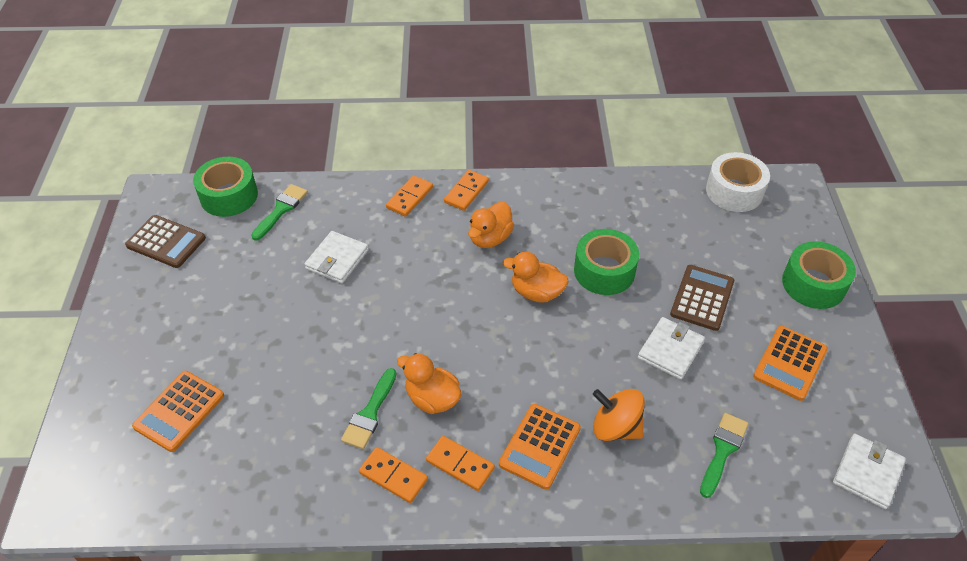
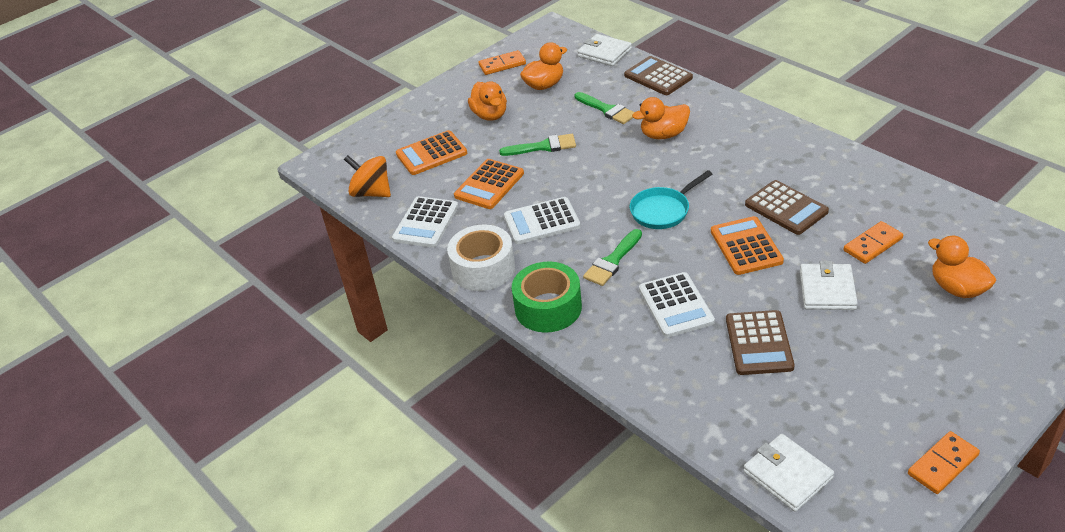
brown calculator: [125,215,206,268] [670,265,734,331] = 2 -> [624,56,693,95] [726,310,794,375] [745,180,829,235] = 3
green tape: [193,157,258,217] [574,229,639,295] [782,241,856,309] = 3 -> [512,262,582,332] = 1
orange domino: [359,447,428,503] [386,175,433,217] [426,436,495,491] [444,170,489,211] = 4 -> [479,50,526,75] [843,221,903,264] [908,431,980,494] = 3
orange duck: [397,353,462,414] [468,202,514,248] [503,252,568,303] = 3 -> [468,81,507,121] [520,43,567,90] [632,97,690,139] [928,236,996,298] = 4
turquoise pan: none = 0 -> [630,170,712,229] = 1
white calculator: none = 0 -> [392,196,458,248] [504,197,580,244] [639,272,715,338] = 3

